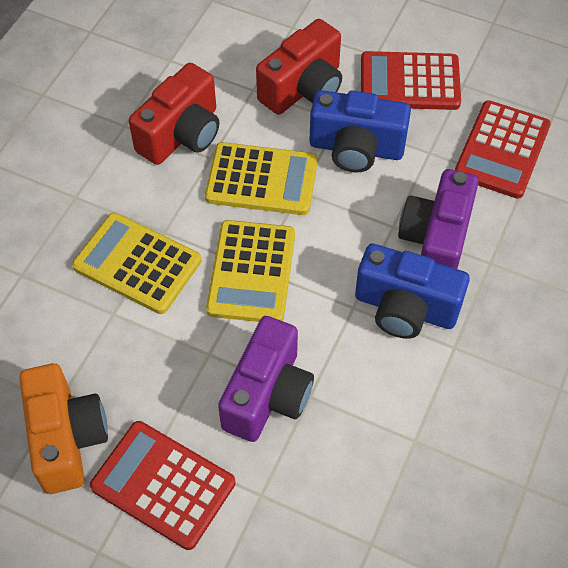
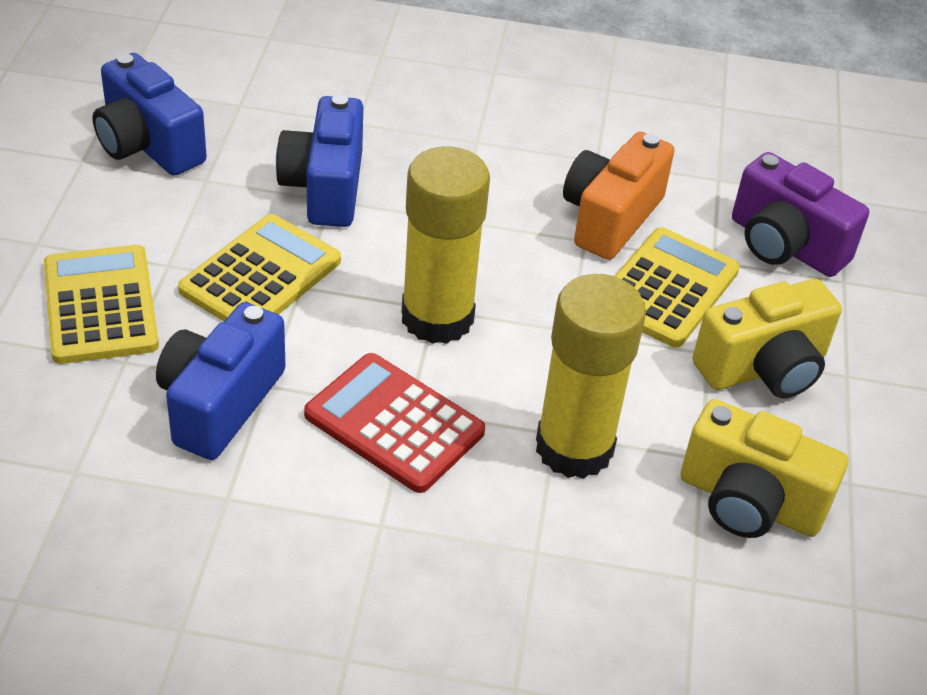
blue camera: [309,90,411,173] [355,244,470,339] = 2 -> [92,53,207,176] [156,302,286,460] [276,94,363,227] = 3
purple camera: [218,316,314,442] [398,169,479,269] = 2 -> [732,152,869,277] = 1
red calculator: [90,421,235,550] [361,51,461,110] [455,100,551,199] = 3 -> [304,353,485,493] = 1
red camera: [129,63,219,165] [256,19,342,115] = 2 -> none = 0
yellow camera: none = 0 -> [680,399,848,538] [692,279,842,398] = 2
yellow glue stick: none = 0 -> [401,146,490,344] [536,274,646,479] = 2

